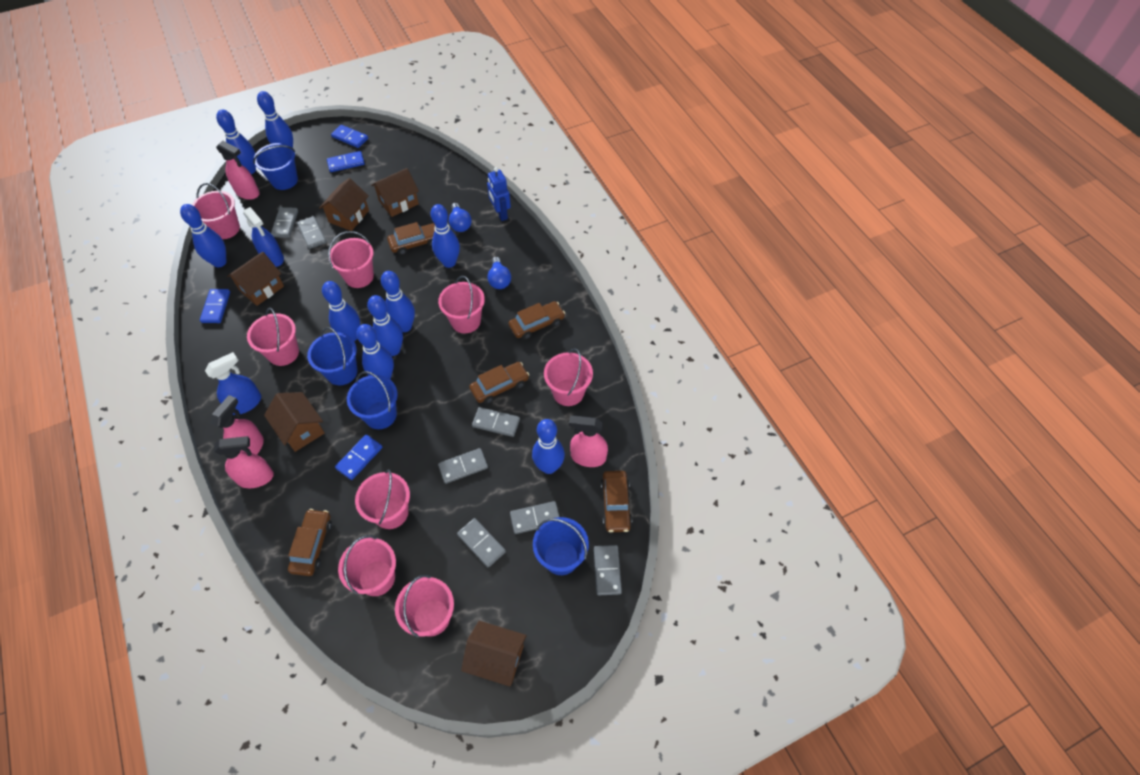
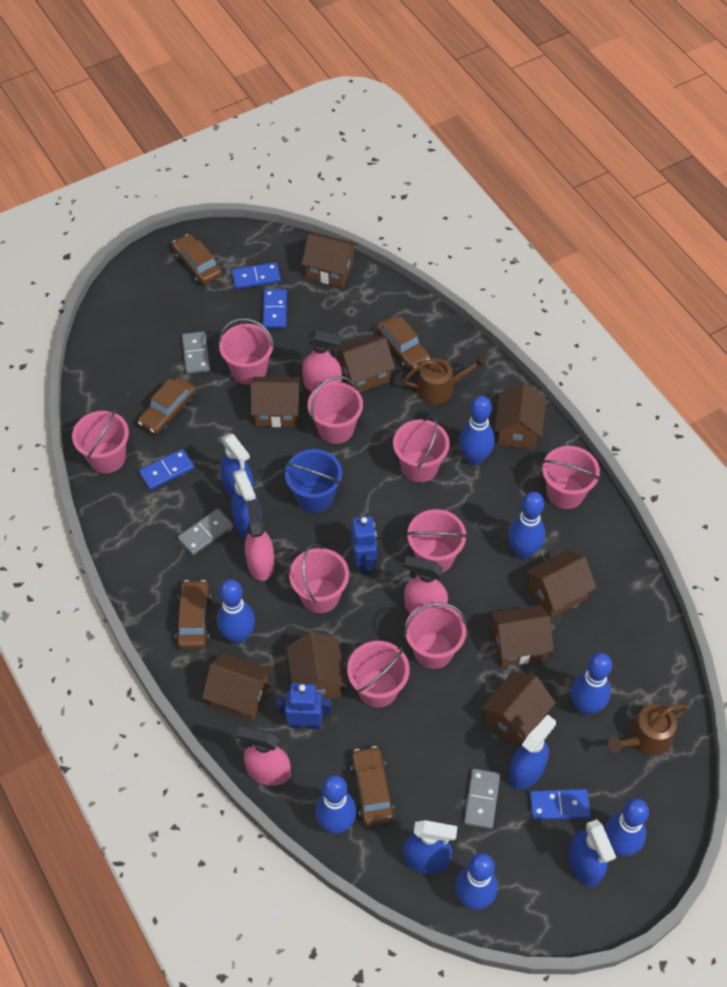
blue bowling pin: [180,204,227,267] [216,110,256,174] [257,91,293,148] [322,281,360,341] [356,324,394,379] [367,295,403,356] [381,271,415,332] [430,204,460,268] [532,419,565,474] = 9 -> [217,579,255,644] [315,775,356,834] [455,853,498,910] [459,396,494,465] [508,492,545,559] [571,653,612,715] [604,798,649,856] = 7
blue bucket: [253,143,298,190] [307,327,358,385] [347,371,398,429] [533,517,589,575] = 4 -> [285,449,342,513] = 1
blue light bulb: [449,203,472,232] [487,257,511,289] = 2 -> none = 0
blue robot: [487,167,511,221] = 1 -> [276,683,331,729] [351,516,377,574] = 2
blue spray bottle: [205,352,261,415] [243,207,284,267] = 2 -> [220,433,254,497] [231,469,262,538] [403,820,458,874] [509,715,556,789] [568,819,616,887] = 5
brown house: [227,252,284,306] [264,392,325,452] [319,178,369,231] [371,168,419,217] [461,621,527,687] = 5 -> [202,652,272,721] [251,377,301,427] [286,632,347,700] [302,233,357,287] [337,335,395,392] [480,671,556,747] [490,605,554,667] [494,382,546,449] [526,550,597,618] = 9
brown watering can: none = 0 -> [403,355,486,405] [608,704,688,756] = 2
grey domino: [271,207,298,238] [297,216,327,249] [438,448,488,484] [457,518,506,568] [472,407,520,437] [510,501,560,534] [594,545,622,595] = 7 -> [178,509,233,555] [182,331,210,374] [464,769,500,829] = 3
pink bucket: [192,183,240,239] [247,308,299,366] [328,231,374,288] [338,535,396,596] [355,469,410,529] [395,575,454,638] [438,276,485,333] [544,348,593,406] = 8 -> [72,409,129,473] [219,318,274,385] [289,544,349,613] [308,376,363,444] [347,641,410,708] [393,416,450,482] [404,603,467,669] [406,509,467,573] [542,446,600,509] = 9

